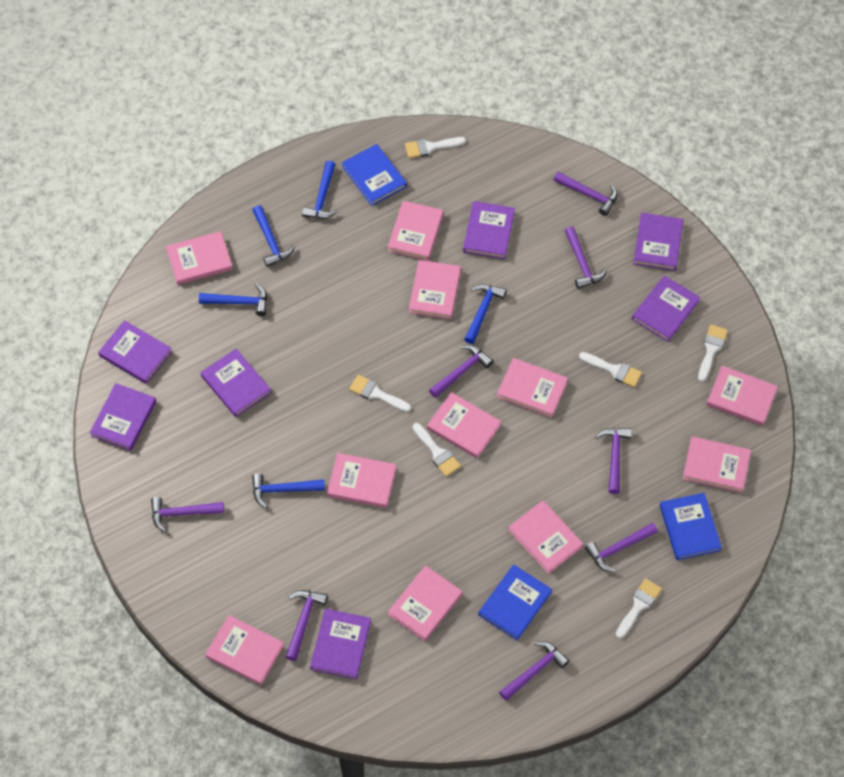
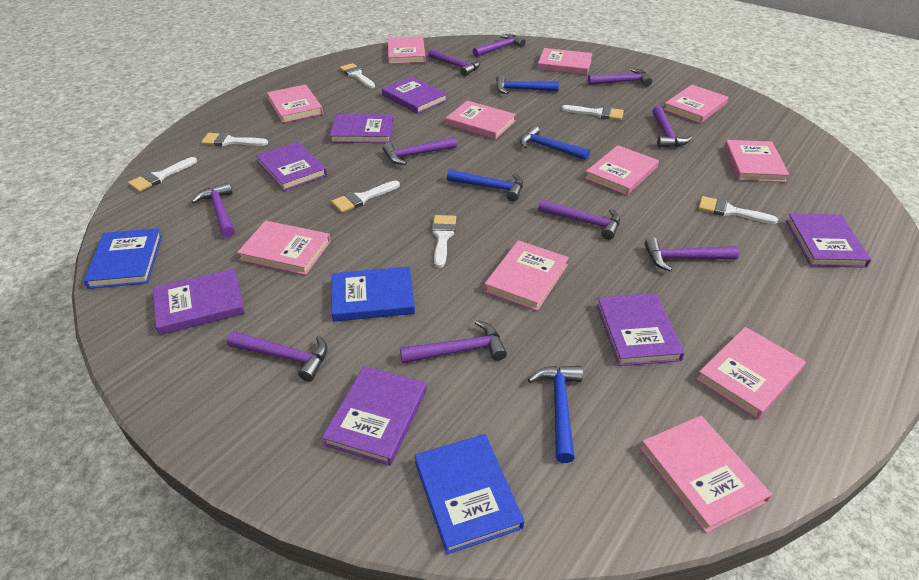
blue hammer: [199,283,267,316] [252,473,325,508] [253,205,295,267] [302,161,337,219] [464,284,507,344] = 5 -> [447,169,523,201] [496,75,559,94] [520,126,590,160] [528,366,583,463] = 4
purple hammer: [151,497,224,532] [285,590,328,661] [429,345,493,398] [499,641,569,701] [554,172,617,216] [565,226,607,289] [585,523,658,572] [595,428,632,494] = 8 -> [191,182,235,238] [227,331,327,382] [383,137,457,165] [400,320,507,364] [428,49,480,76] [473,34,526,57] [538,199,620,240] [588,68,652,86] [644,237,739,272] [652,106,692,148] = 10
white brush: [349,375,411,412] [405,137,466,158] [413,423,461,477] [579,352,642,387] [616,578,662,638] [698,324,728,382] = 6 -> [128,157,197,192] [201,132,268,146] [331,180,400,213] [339,63,375,88] [432,215,456,268] [561,105,624,120] [698,196,778,224] = 7

